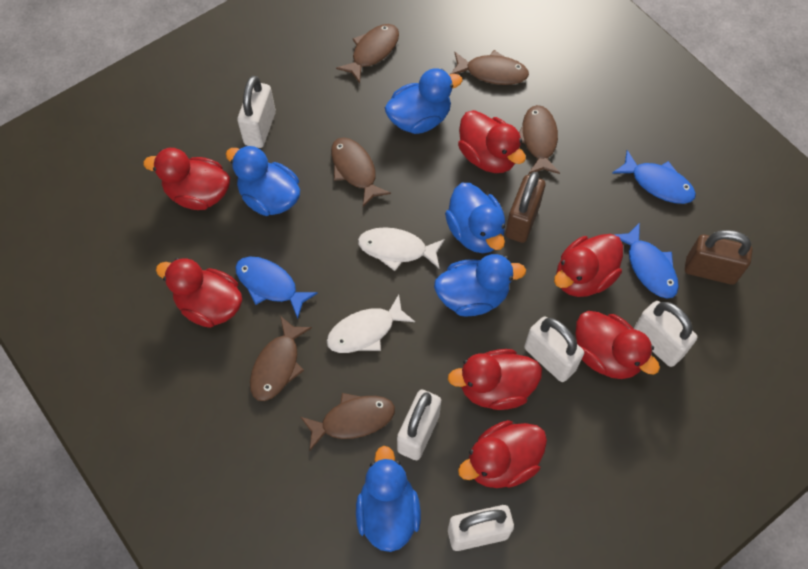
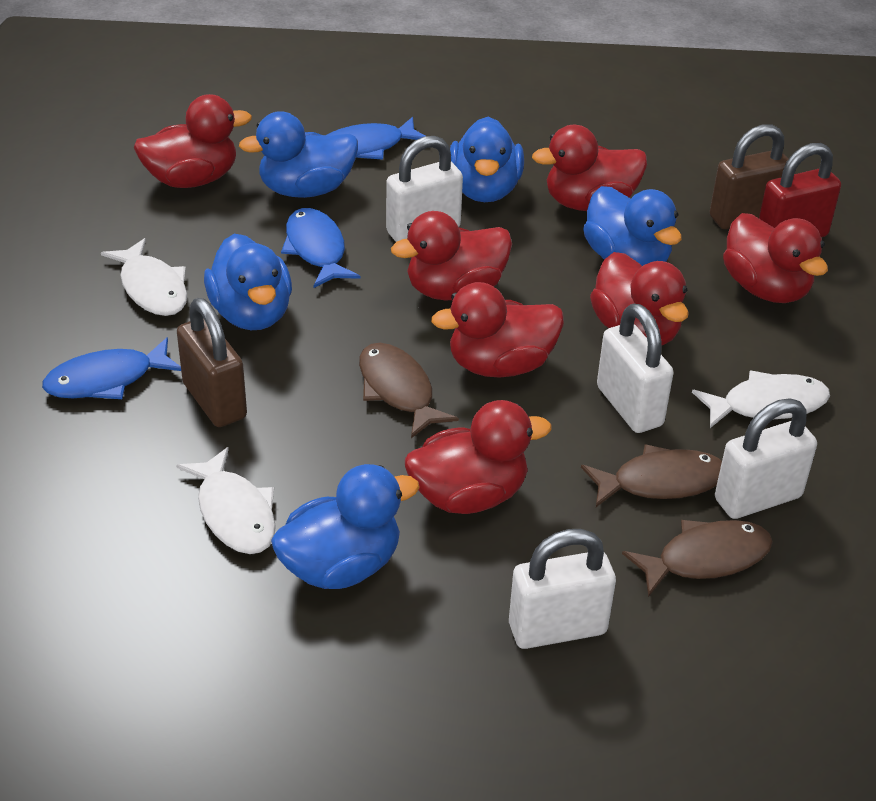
brown fish: [250,316,312,401] [301,393,395,450] [331,137,391,207] [336,24,399,83] [451,50,529,85] [519,105,560,175] = 6 -> [359,343,459,438] [581,444,722,507] [622,520,773,597] = 3
red padlock: none = 0 -> [759,143,841,237] = 1
white fish: [327,295,415,353] [358,227,445,271] = 2 -> [101,238,187,316] [176,447,276,554] [692,370,830,428] = 3
white padlock: [237,76,276,148] [397,390,441,460] [448,505,514,551] [524,317,584,382] [634,301,697,367] = 5 -> [386,136,463,242] [509,529,616,649] [597,304,674,433] [715,398,817,519] = 4

